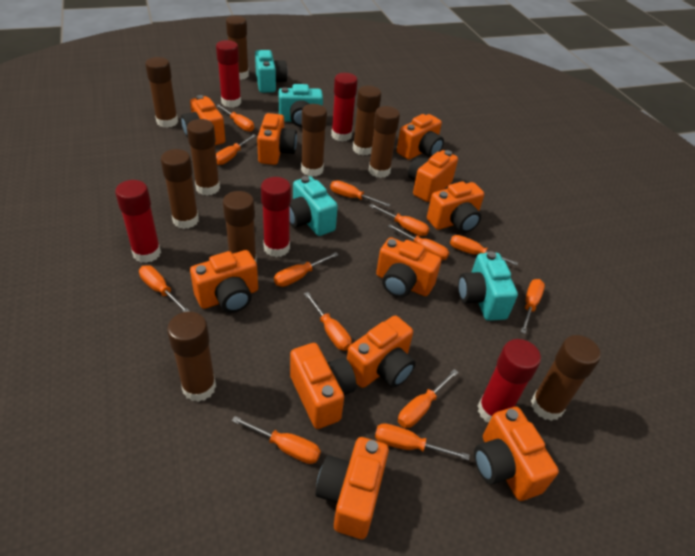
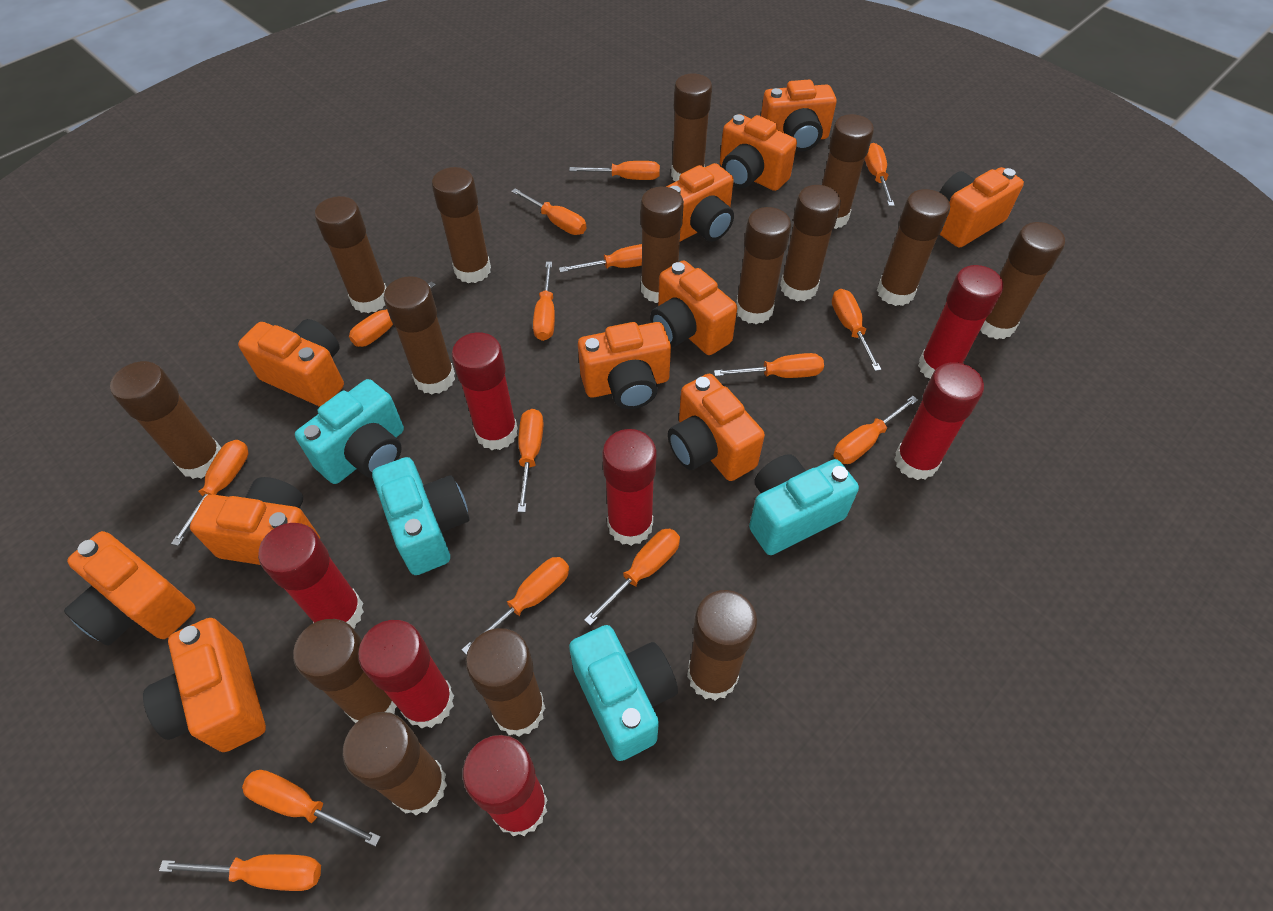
brown glue stick: [145,57,178,128] [161,149,199,229] [167,312,216,402] [187,119,220,195] [223,191,257,263] [226,16,249,80] [301,104,327,177] [353,85,381,155] [369,106,400,178] [531,335,601,421] = 10 -> [110,361,221,479] [293,619,397,723] [315,196,387,313] [343,712,447,815] [384,276,455,395] [432,167,491,283] [466,628,545,737] [640,187,684,303] [671,74,712,181] [687,590,757,700] [736,207,791,324] [780,185,841,301] [822,114,874,229] [877,189,950,306] [980,222,1065,339] = 15
orange screwdriver: [139,265,190,312] [216,104,254,132] [216,134,256,165] [232,416,321,464] [274,252,339,287] [304,292,352,351] [330,180,391,207] [369,204,429,236] [375,423,469,460] [388,224,449,260] [398,369,458,428] [450,235,518,266] [521,279,545,334] = 13 -> [159,854,321,891] [171,440,248,546] [242,770,381,847] [349,281,436,347] [461,557,569,655] [511,188,586,235] [517,409,544,512] [533,262,555,341] [559,244,642,273] [569,161,660,180] [584,529,680,626] [714,353,824,378] [832,289,882,371] [833,396,918,464] [865,143,895,206] = 15
red glue stick: [115,180,161,263] [216,40,241,108] [261,177,291,257] [331,73,358,142] [478,339,541,422] = 5 -> [258,523,364,629] [358,620,454,729] [451,332,518,450] [462,735,548,836] [602,429,657,546] [894,362,984,480] [918,265,1003,379] = 7

